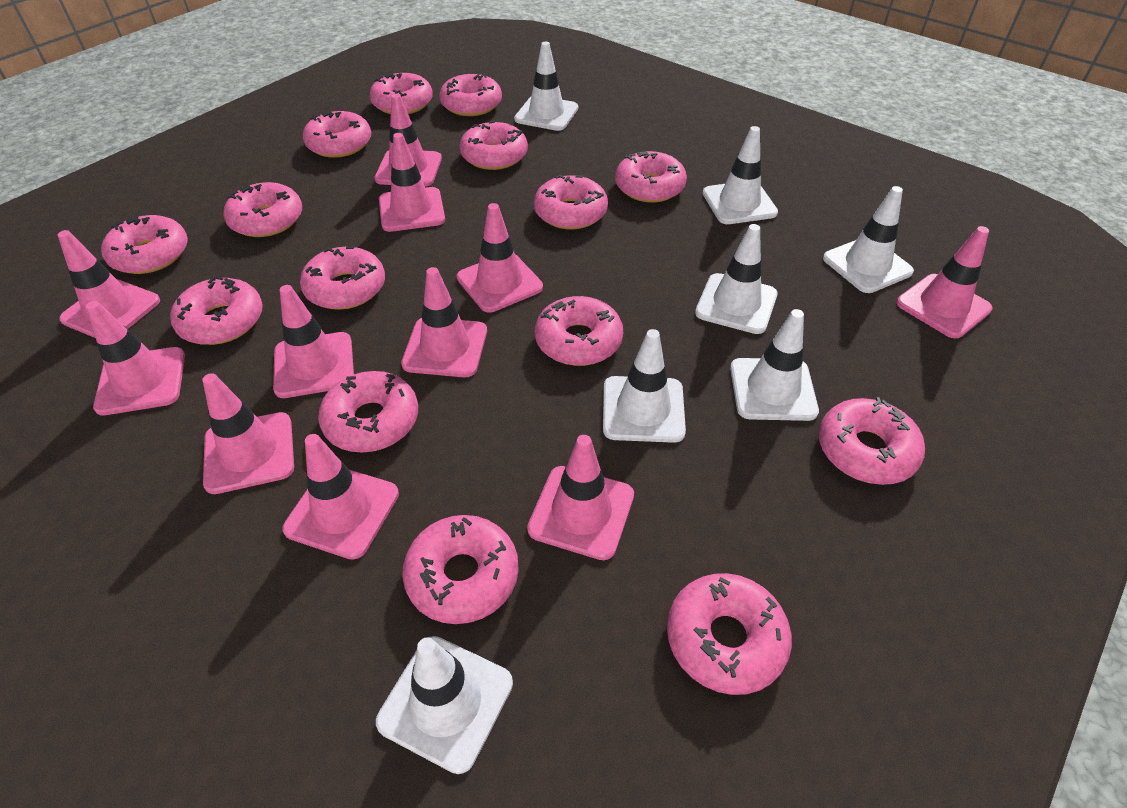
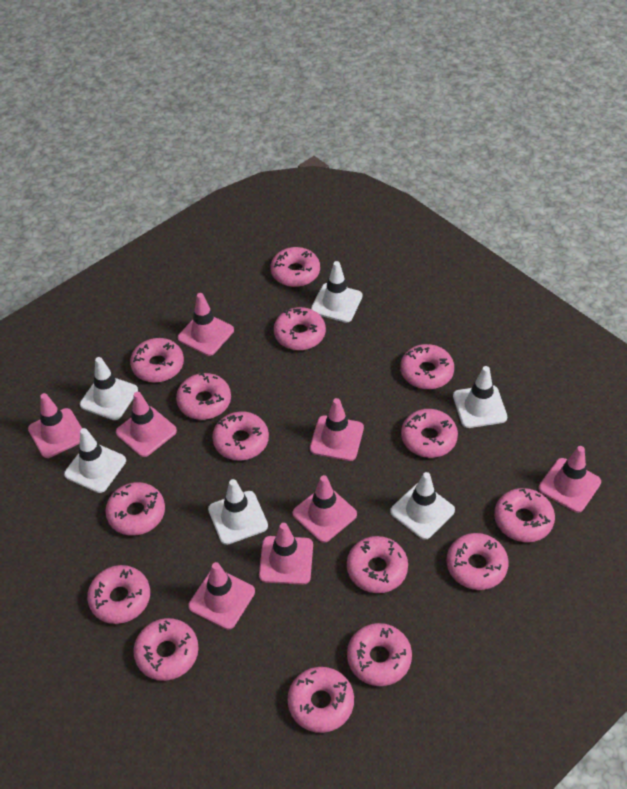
pink traffic cone: [58,230,160,338] [86,301,185,415] [202,373,294,494] [273,285,354,398] [282,434,399,560] [375,93,442,187] [379,133,445,232] [401,267,487,377] [457,203,543,312] [527,435,634,560] [896,226,993,338] = 11 -> [28,393,82,458] [116,392,177,457] [178,293,234,356] [188,562,255,630] [259,523,313,585] [292,475,357,543] [310,398,364,461] [538,446,601,513] = 8
white traffic cone: [376,636,513,774] [514,42,578,131] [603,329,686,443] [695,224,778,334] [703,126,778,224] [730,309,819,421] [823,186,914,293] = 7 -> [64,428,126,493] [80,357,138,420] [208,479,268,545] [311,261,363,323] [390,472,455,540] [453,366,507,428] = 6

